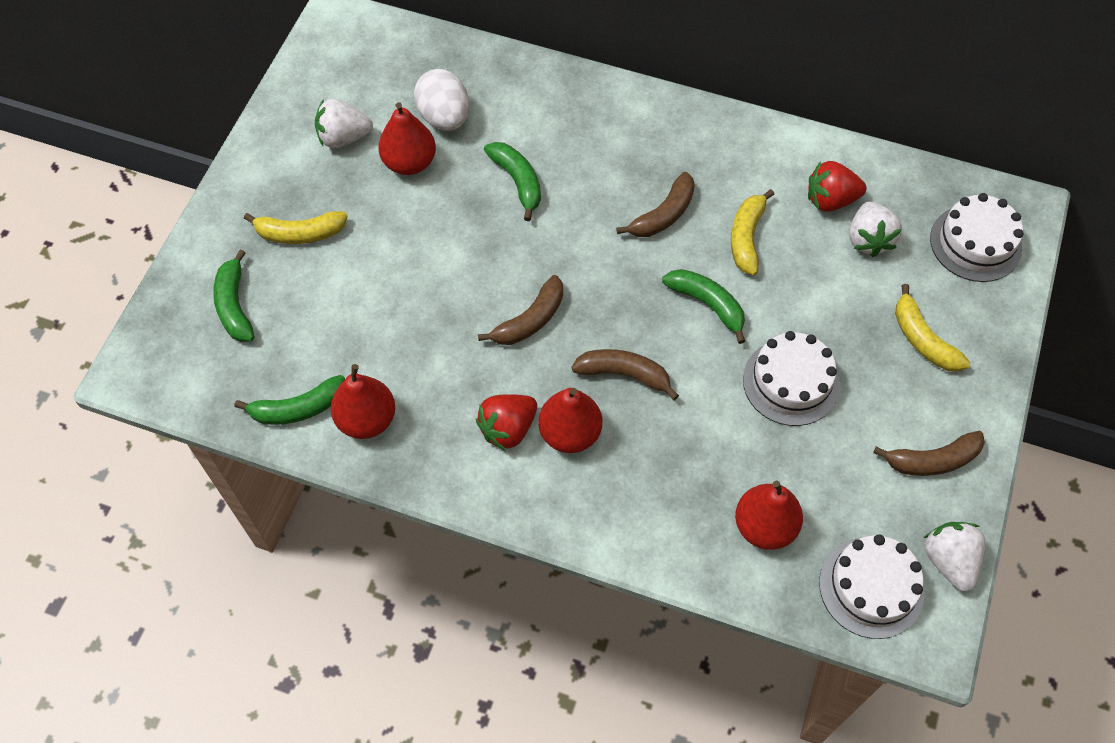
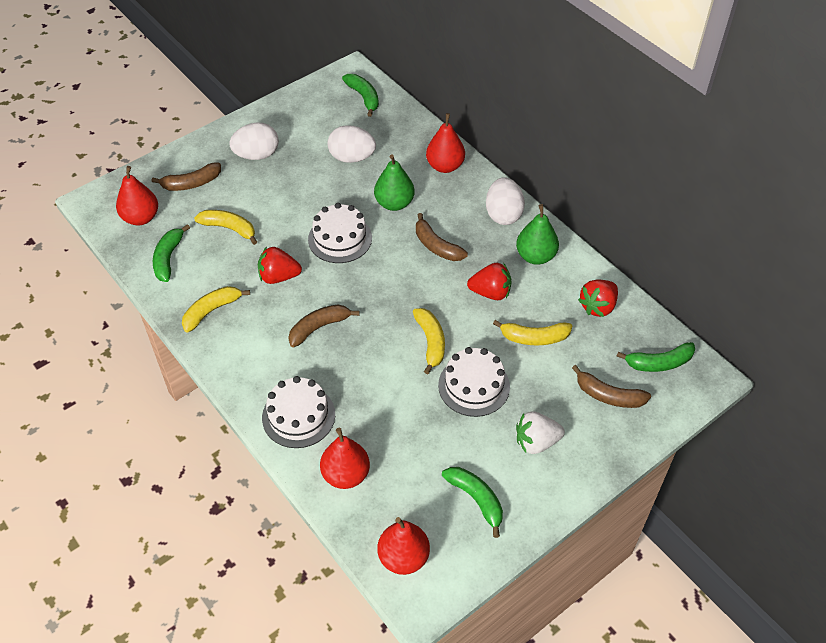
green pear: none = 0 -> [374,155,415,211] [516,204,559,265] = 2
red strawberry: [476,394,537,451] [808,161,867,212] = 2 -> [258,247,302,284] [467,263,512,300] [578,280,618,317] = 3
white egg: [414,69,469,131] = 1 -> [229,122,279,160] [327,125,376,163] [486,177,525,225] = 3
white strawberry: [315,98,373,148] [849,201,902,257] [924,522,985,591] = 3 -> [516,412,565,454] = 1
yellow banana: [244,211,348,244] [731,189,774,275] [895,284,970,372] = 3 -> [182,286,250,333] [194,210,257,245] [413,308,445,374] [493,320,572,345] = 4

